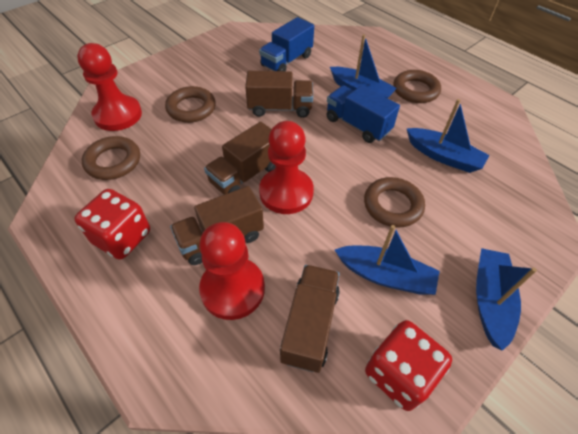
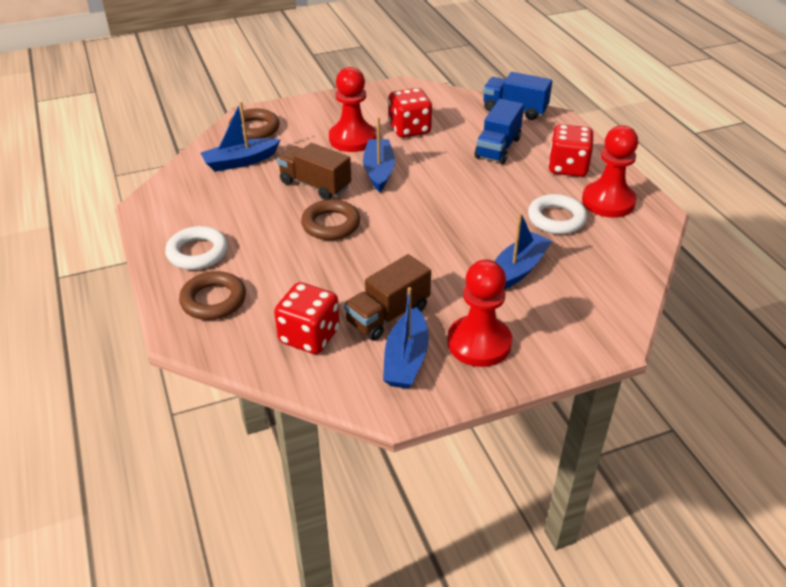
brown ring: [82,136,140,180] [165,86,216,123] [364,177,425,228] [393,70,441,103] = 4 -> [179,271,246,320] [229,109,280,140] [301,199,360,240] = 3
brown truck: [170,186,264,265] [204,122,276,195] [245,71,313,118] [280,265,340,373] = 4 -> [277,143,351,200] [344,254,431,341] = 2
red dice: [74,189,150,260] [365,320,452,411] = 2 -> [274,282,340,354] [388,88,432,138] [548,124,594,177] = 3
white ring: none = 0 -> [165,226,228,270] [528,194,587,234] = 2

